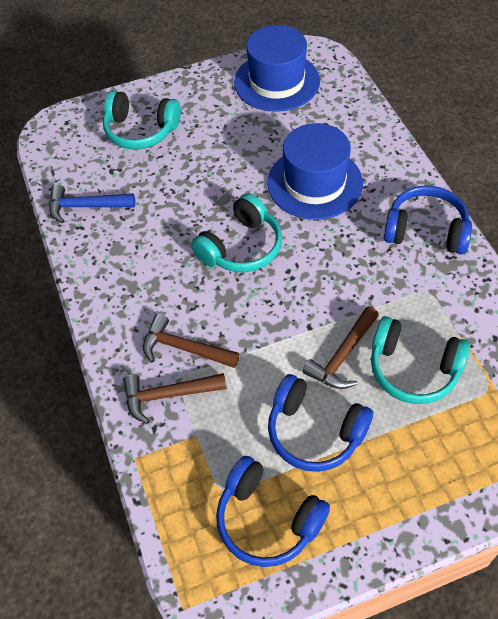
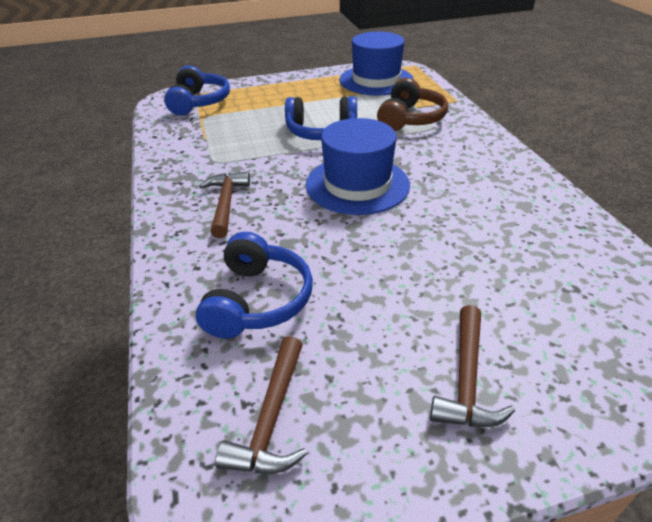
blue hammer: [49,184,135,223] = 1 -> none = 0
brown headphones: none = 0 -> [377,78,448,131] = 1
turquoise headphones: [103,90,181,149] [191,193,282,272] [371,316,470,404] = 3 -> none = 0

